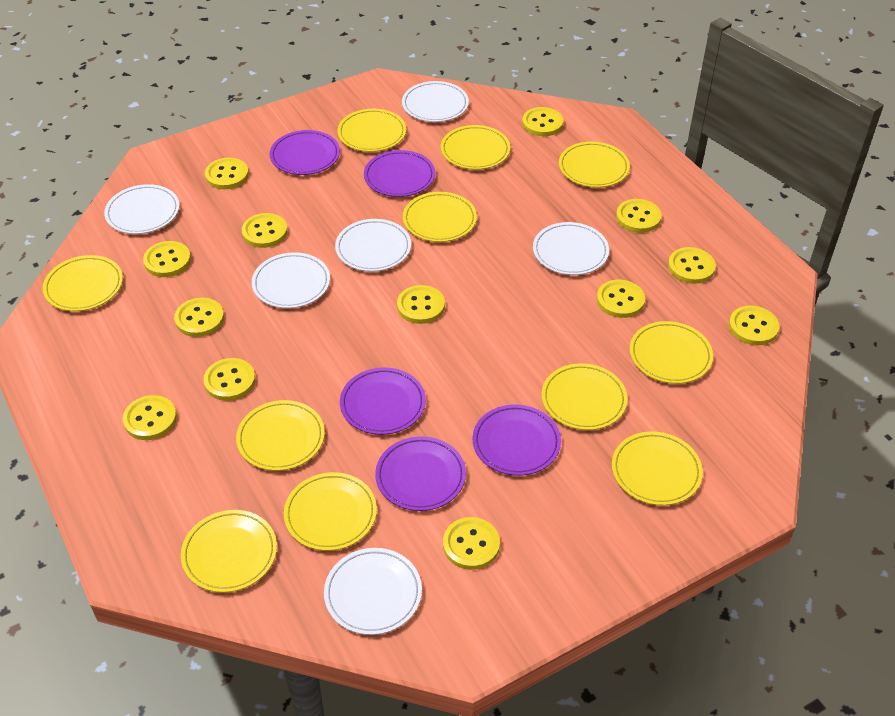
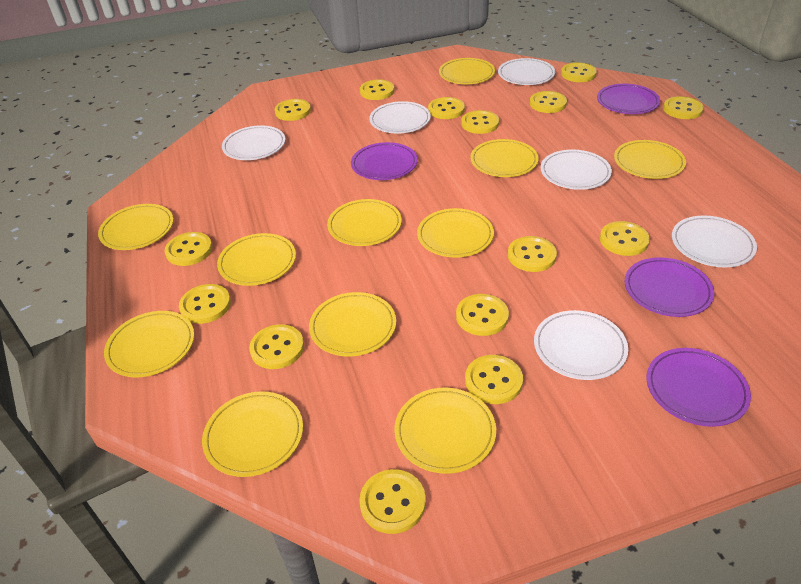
purple plate: [270,130,340,175] [340,367,426,435] [364,150,435,197] [375,436,466,511] [473,405,561,476] = 5 -> [351,142,418,180] [597,84,660,114] [625,257,714,317] [646,348,751,427] = 4
yellow button: [123,395,177,440] [143,241,191,277] [174,298,224,337] [203,358,255,401] [205,158,249,189] [242,213,288,248] [397,285,445,324] [443,517,500,570] [522,107,564,136] [597,280,645,318] [616,199,662,233] [668,247,716,284] [729,306,779,345] = 13 -> [165,232,213,266] [179,284,231,324] [249,324,304,369] [275,99,311,121] [359,469,426,534] [360,79,394,100] [428,97,465,119] [456,294,509,336] [461,110,499,134] [465,355,523,404] [508,236,557,272] [530,91,567,113] [561,62,597,82] [600,221,650,256] [663,96,704,119] = 15

